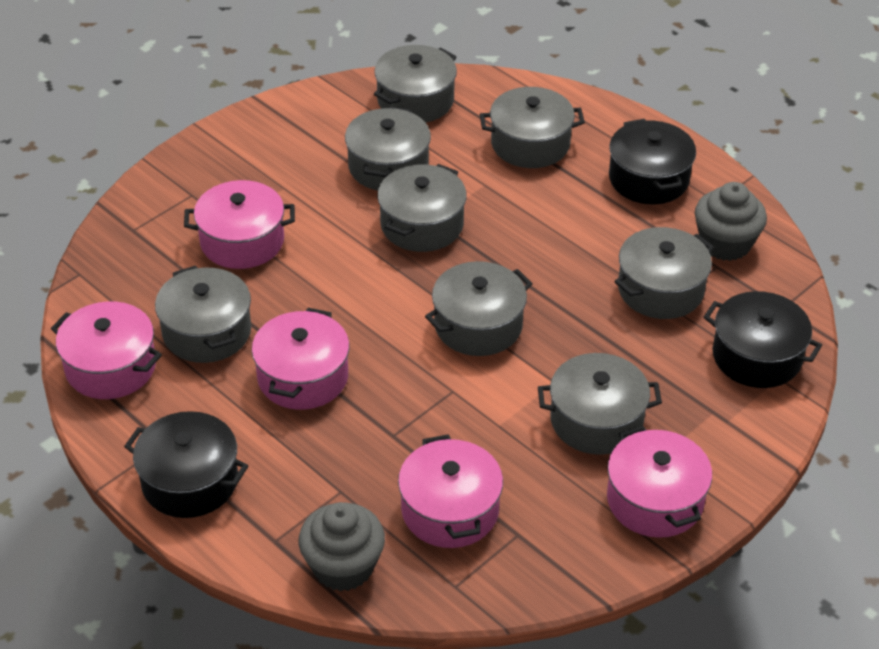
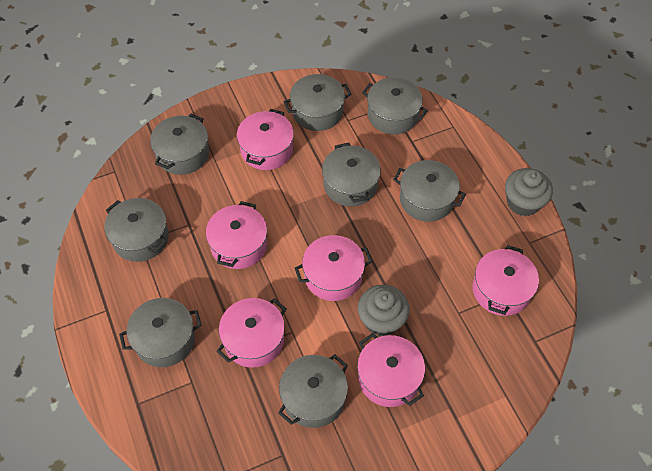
black pot: [124,411,248,518] [609,119,696,204] [704,291,822,388] = 3 -> none = 0
pink pot: [51,301,162,399] [184,180,295,269] [252,308,350,410] [398,435,503,548] [607,426,712,538] = 5 -> [206,201,267,269] [217,298,286,368] [237,109,294,170] [295,235,373,301] [357,333,425,407] [473,245,539,316] = 6

